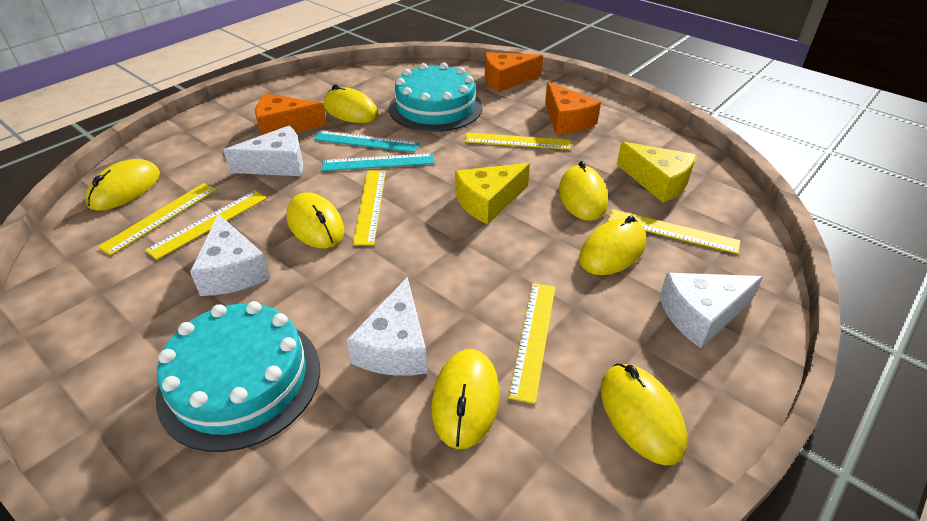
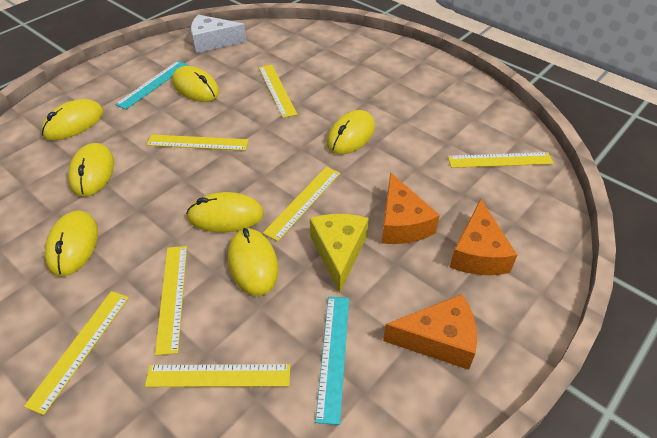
turquoise cake: [156,301,320,452] [389,62,483,132] = 2 -> none = 0
white cheese: [190,214,270,296] [223,126,303,176] [347,277,427,376] [659,273,763,348] = 4 -> [191,15,246,53] = 1
yellow cheese: [455,163,530,225] [617,142,696,203] = 2 -> [310,214,369,293] = 1
yellow ruler: [98,183,216,255] [145,190,267,260] [353,171,386,245] [464,133,571,150] [508,283,555,404] [607,209,740,254] = 6 -> [24,291,129,415] [145,364,290,387] [147,135,248,151] [155,246,187,356] [259,65,297,118] [263,167,340,241] [448,152,554,168] = 7

